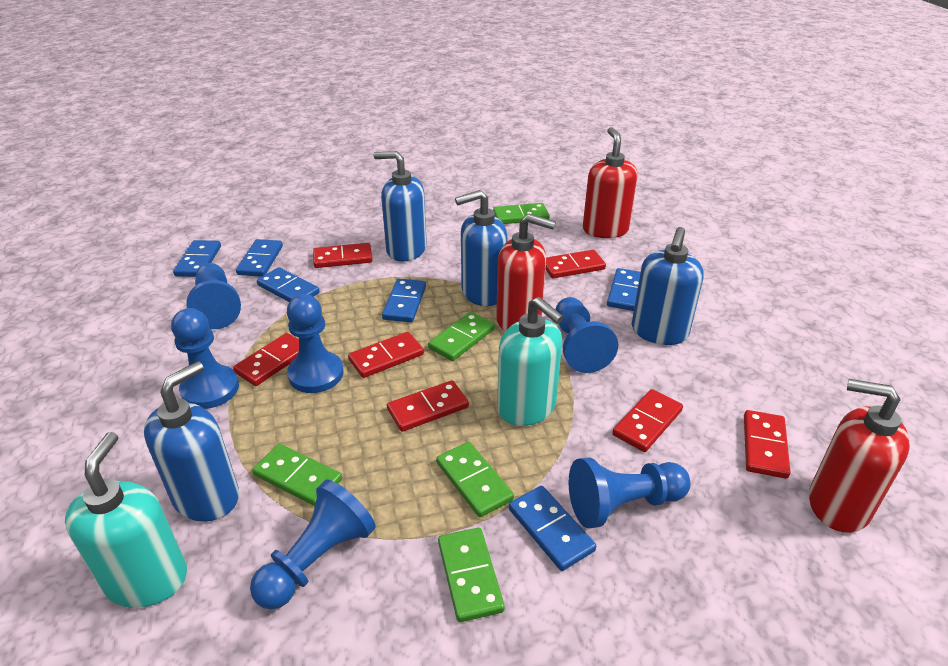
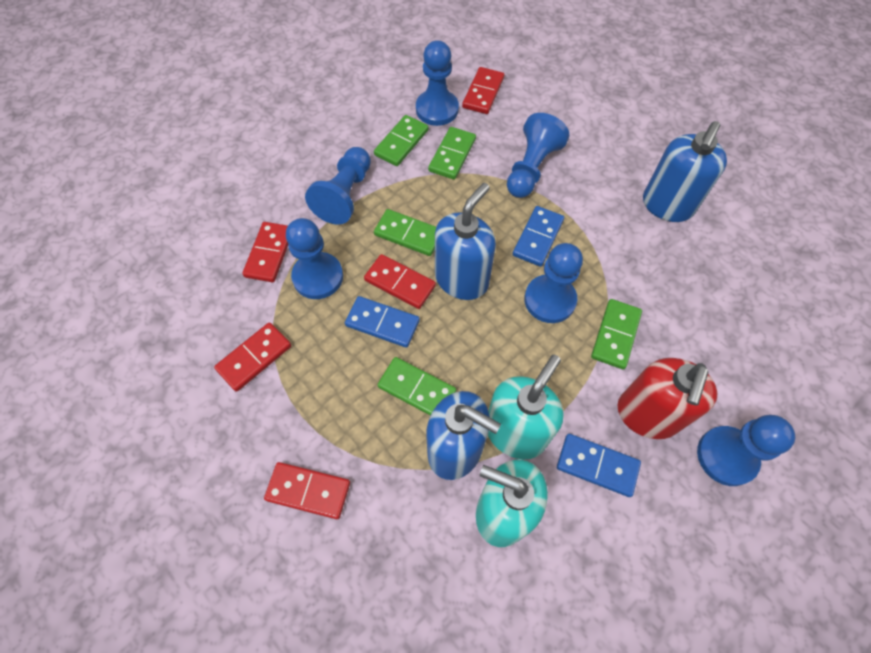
blue domino: [173,240,221,277] [236,239,283,277] [257,267,320,302] [382,279,426,322] [509,486,596,571] [607,268,640,311] = 6 -> [345,296,420,348] [513,206,564,267] [557,434,641,497] = 3
blue soap dispenser: [144,361,239,522] [374,151,427,261] [455,190,507,306] [632,227,704,345] = 4 -> [426,391,501,480] [435,183,496,300] [643,121,727,222] = 3
red domino: [233,333,299,386] [313,243,372,268] [348,332,424,378] [387,380,469,432] [546,250,606,278] [612,389,683,452] [744,410,791,479] = 7 -> [214,322,291,392] [242,222,288,282] [264,462,350,519] [364,254,436,309] [462,67,504,114] = 5
red soap dispenser: [496,214,556,331] [583,127,638,238] [809,379,910,533] = 3 -> [618,358,717,439] = 1

